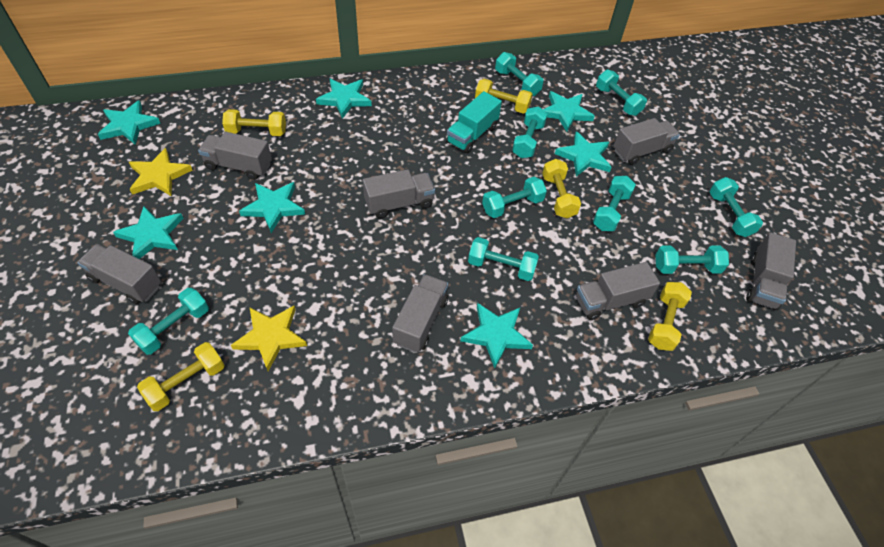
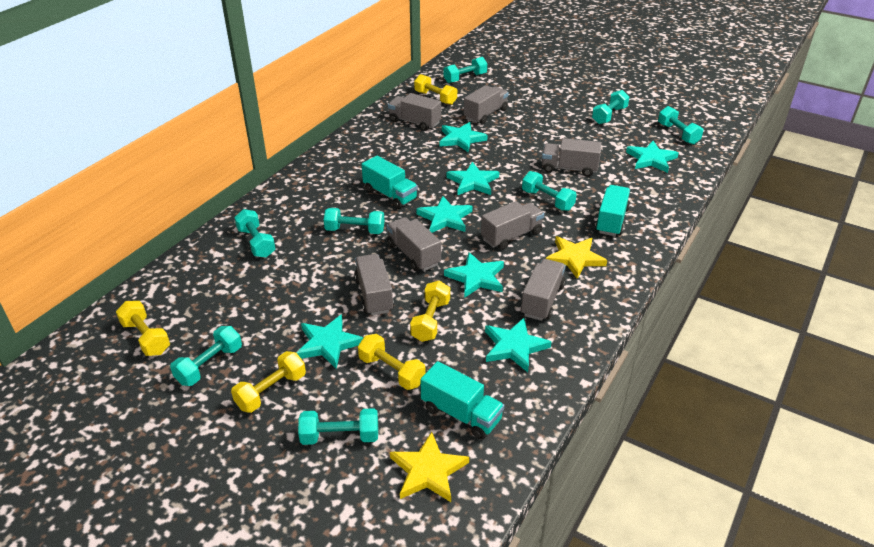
turquoise dumbbell: [128,288,209,355] [468,237,539,281] [482,177,547,218] [495,52,543,96] [512,106,547,158] [593,176,636,231] [596,70,647,116] [656,245,729,274] [709,177,763,237] = 9 -> [170,326,242,386] [234,209,275,258] [298,408,378,445] [324,208,385,234] [444,57,487,83] [522,171,577,211] [592,90,629,124] [658,106,703,145] = 8
turquoise truck: [446,91,502,153] = 1 -> [362,156,418,209] [420,361,504,439] [595,185,630,236] = 3

